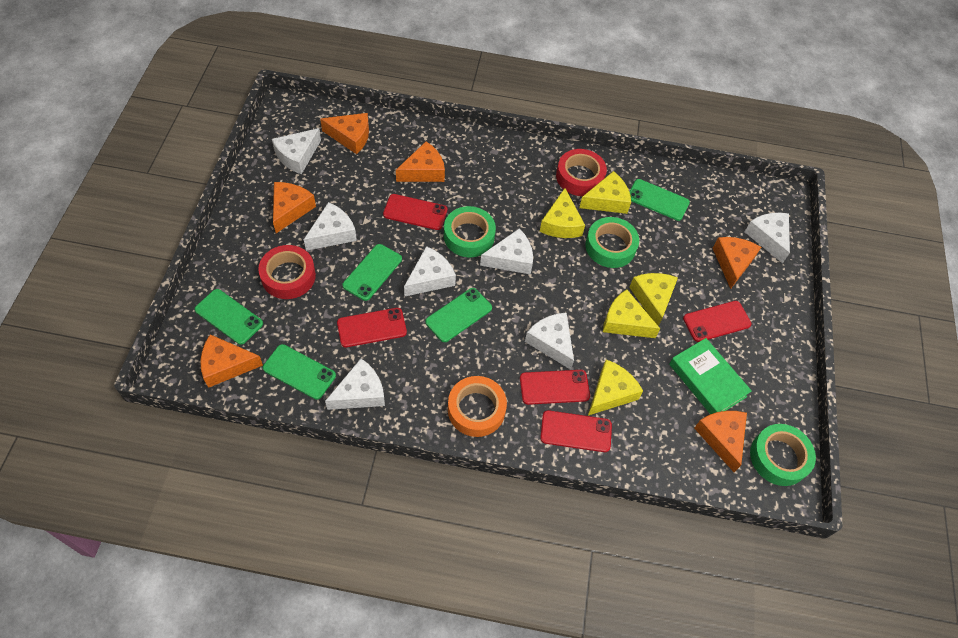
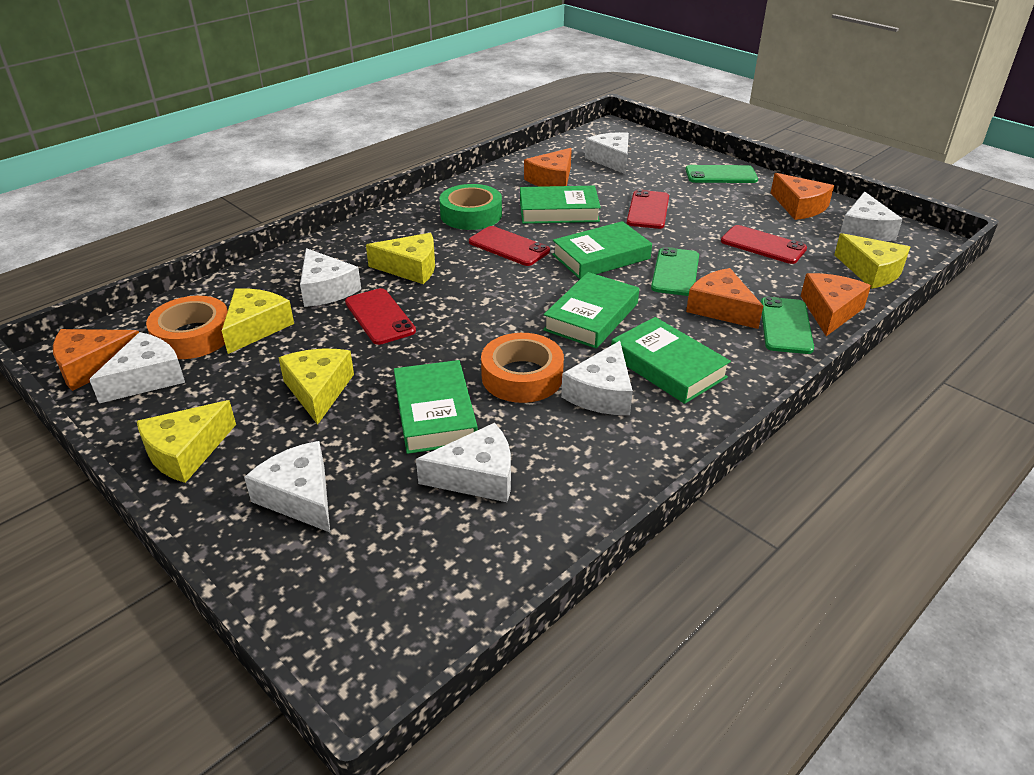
green book: [669,338,752,414] = 1 -> [394,360,478,454] [520,186,601,224] [543,272,639,349] [552,221,652,279] [611,317,731,404] = 5
green phone: [195,289,263,345] [263,344,336,399] [343,244,402,301] [425,288,492,342] [629,179,690,221] = 5 -> [651,247,699,296] [686,165,758,183] [761,297,814,354] = 3
green tape: [444,206,496,257] [585,217,639,268] [750,424,816,486] = 3 -> [439,184,502,230] = 1
orange cheese: [200,334,263,388] [273,182,316,233] [320,113,369,154] [396,141,445,182] [694,411,747,472] [712,237,761,289] = 6 -> [53,329,139,391] [524,148,572,187] [686,268,763,329] [771,173,834,220] [801,273,871,336] = 5
orange tape: [448,376,507,437] = 1 -> [146,296,228,359] [481,333,564,403] = 2
red phone: [337,308,407,347] [383,194,447,230] [520,370,590,405] [540,410,612,452] [683,301,752,342] = 5 -> [345,288,416,345] [469,226,550,266] [627,189,669,229] [721,225,807,264] = 4
red tape: [258,245,316,299] [556,149,607,196] = 2 -> none = 0

